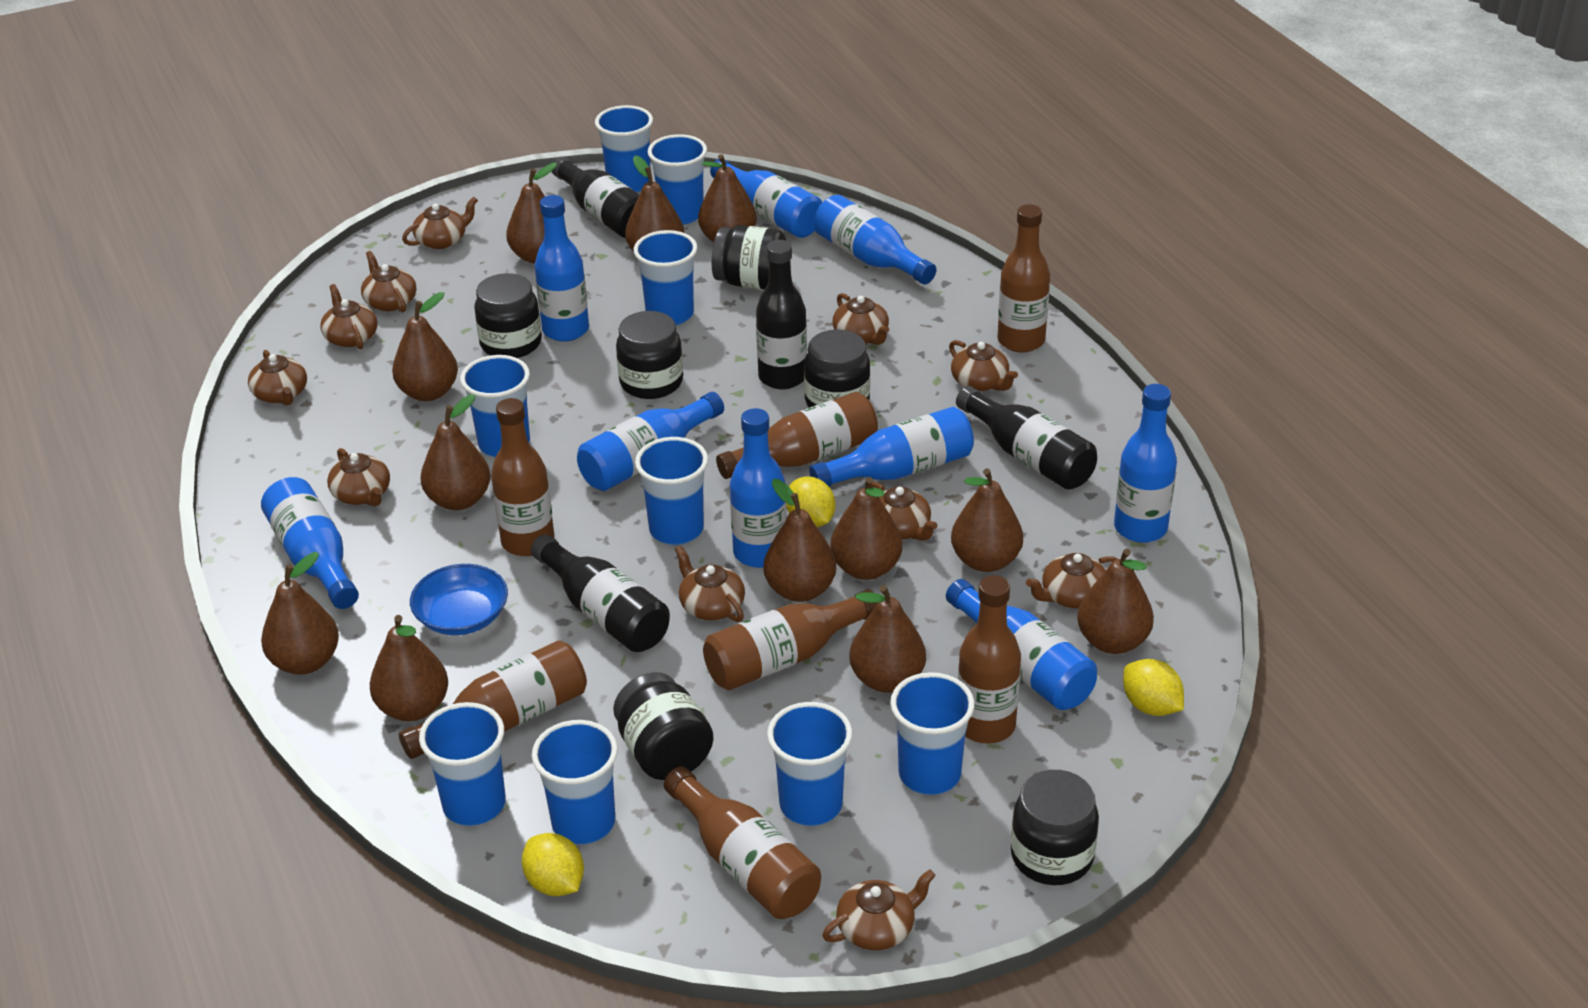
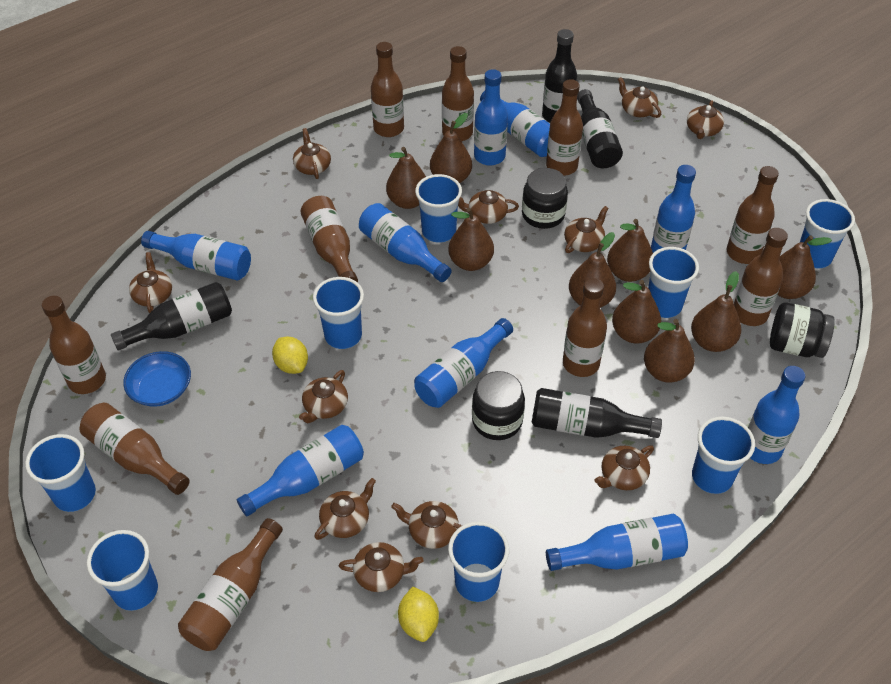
black jar: [474,273,542,358] [613,672,714,780] [616,311,683,399] [712,225,786,290] [804,329,870,408] [1011,770,1099,885] = 6 -> [472,371,525,440] [522,168,568,229] [770,303,835,358] = 3
blue cup: [419,702,506,826] [460,355,530,457] [532,720,618,844] [595,105,653,193] [634,230,697,325] [635,437,708,545] [648,134,707,224] [767,702,852,826] [890,672,975,795] = 9 -> [25,434,96,512] [87,530,158,611] [313,277,364,349] [415,174,462,243] [448,521,509,602] [648,247,699,318] [692,417,755,494] [800,199,855,268] = 8
brown bottle: [399,640,587,759] [491,398,554,556] [664,766,821,919] [703,589,877,690] [716,392,878,479] [958,575,1021,743] [998,204,1050,353] = 7 -> [42,296,106,394] [79,403,190,495] [178,518,283,651] [300,196,358,283] [371,42,404,137] [442,46,474,141] [546,79,583,176] [563,278,607,377] [727,166,779,264] [734,228,788,326] = 10
brown pear: [261,552,339,675] [370,615,448,721] [392,292,458,401] [421,394,490,510] [506,162,557,264] [625,155,684,252] [698,154,757,243] [763,479,836,602] [830,477,902,580] [849,585,926,693] [951,468,1023,572] [1077,549,1154,654] = 12 -> [386,147,426,209] [430,113,472,183] [448,208,494,271] [569,232,616,308] [607,219,653,282] [612,280,661,344] [644,319,695,383] [691,271,741,352] [778,235,832,299] = 9
yellow lemon: [522,833,584,896] [787,477,836,527] [1123,659,1184,716] = 3 -> [272,337,308,374] [398,587,439,642] = 2

